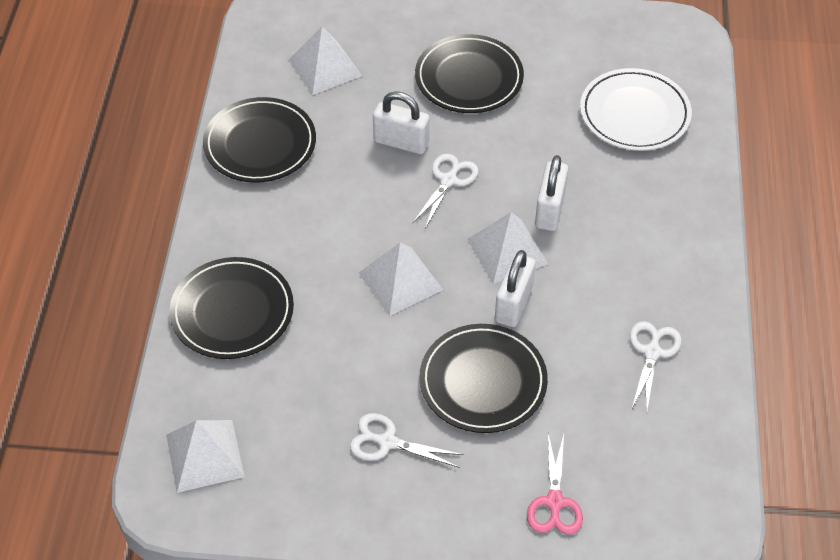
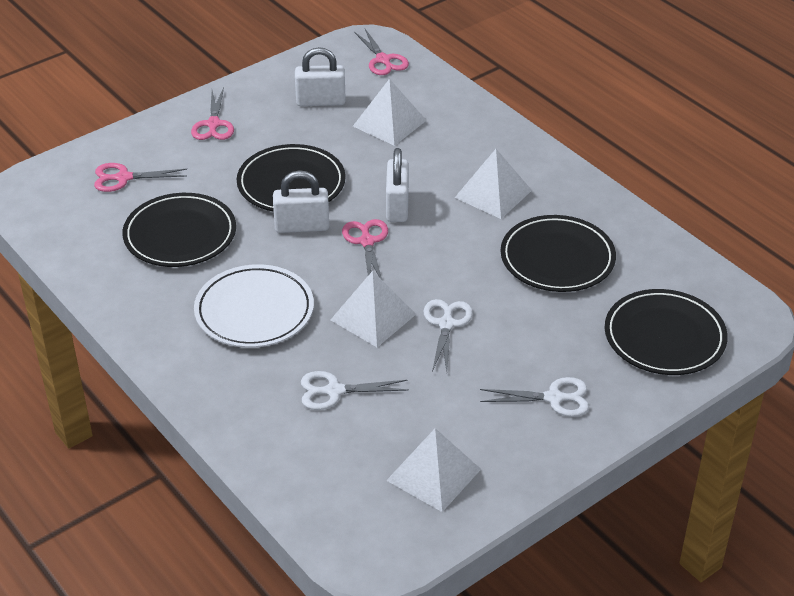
pink scissors: [527,433,583,535] = 1 -> [94,163,187,192] [191,88,234,140] [342,219,388,279] [354,29,409,75] = 4

